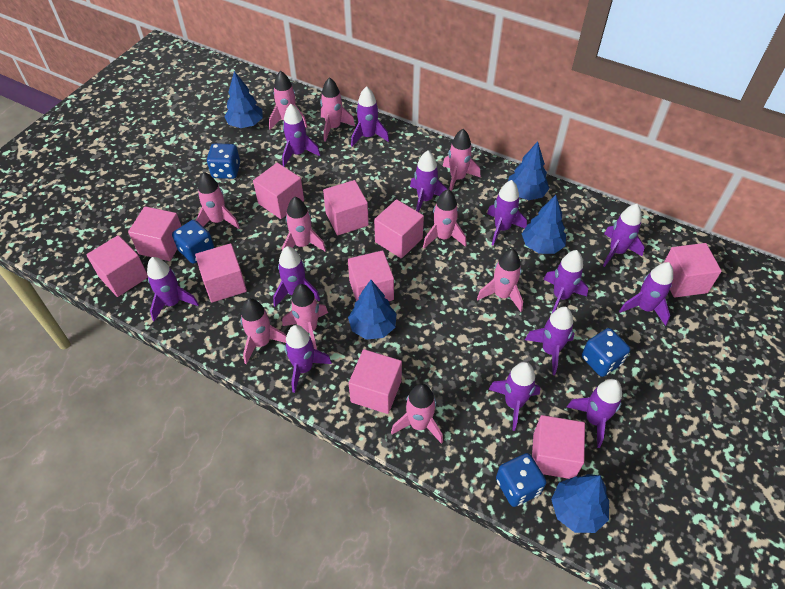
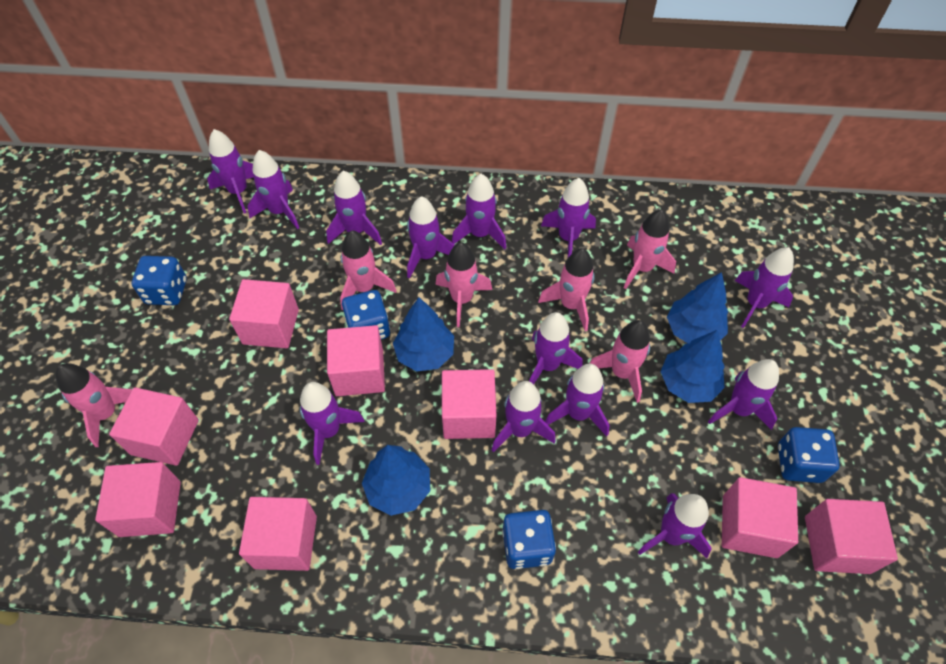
blue tree: [224,71,263,128] [348,280,397,340] [508,141,549,200] [522,195,566,254] [551,474,609,533] = 5 -> [362,445,430,516] [393,297,454,372] [660,330,725,403] [667,272,728,344] = 4
pink cube: [86,235,148,297] [128,206,181,261] [195,243,247,302] [253,163,304,219] [323,180,369,235] [348,250,394,301] [349,349,402,414] [374,199,424,259] [532,415,585,479] [664,243,722,298] = 10 -> [95,462,181,537] [109,387,199,466] [229,279,299,348] [239,497,317,571] [327,325,385,396] [442,369,497,439] [722,477,798,558] [805,499,898,574] = 8
pink rocket: [196,172,240,229] [241,298,286,364] [269,71,307,130] [282,197,326,252] [282,284,328,350] [320,77,355,142] [391,384,443,444] [423,189,466,248] [443,129,480,191] [477,249,523,312] = 10 -> [56,363,132,447] [340,231,397,310] [435,242,492,327] [538,248,595,331] [589,320,650,403] [624,209,676,289] = 6

